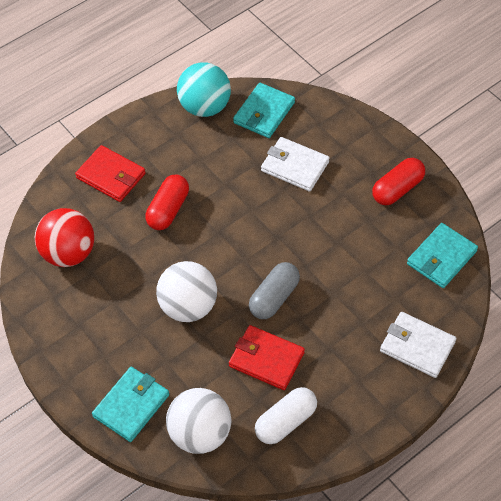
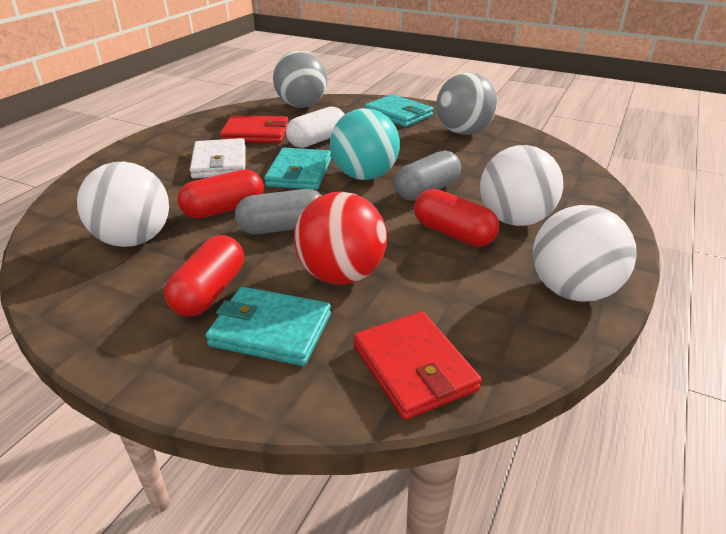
grey ball: none = 0 -> [273,51,327,108] [436,72,497,135] = 2
grey capsule: [249,262,300,319] = 1 -> [235,189,322,234] [394,151,461,201] = 2
red capsule: [145,175,189,230] [372,158,425,205] = 2 -> [164,235,244,317] [177,169,264,219] [414,189,499,247] = 3
white ball: [156,261,217,322] [166,388,231,454] = 2 -> [77,162,169,247] [480,145,563,226] [533,205,637,302] = 3
white wallet: [261,137,330,191] [380,312,456,378] = 2 -> [190,138,246,178] = 1

